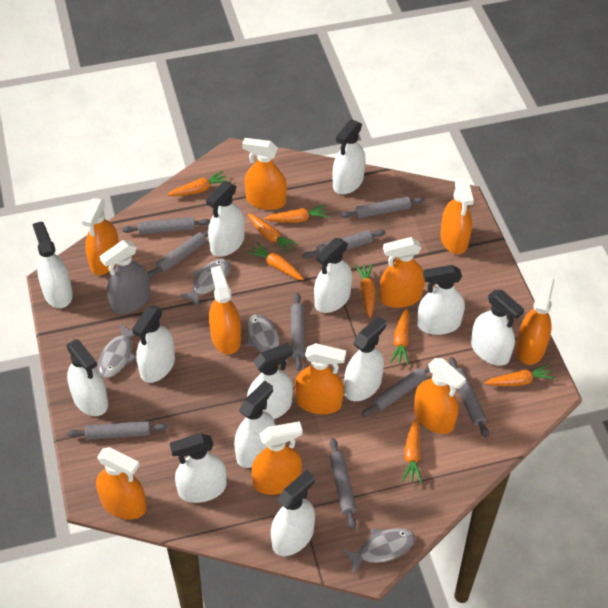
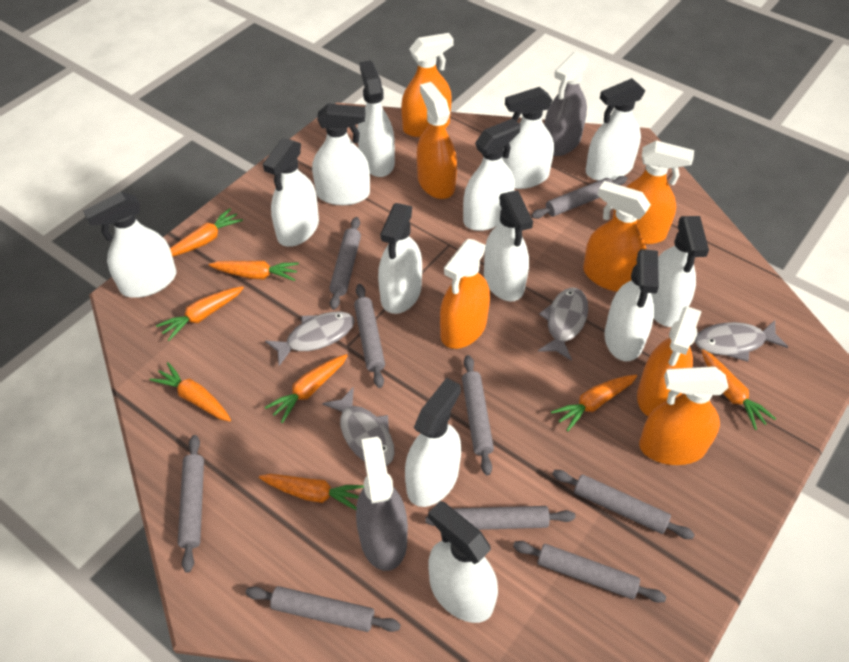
grey spray bottle: [100,240,151,314] = 1 -> [356,436,408,571] [544,51,589,156] = 2
orange spray bottle: [81,198,119,275] [96,447,146,520] [209,266,241,354] [242,138,287,210] [251,421,303,495] [295,343,346,414] [379,237,425,308] [414,358,466,434] [440,177,474,254] [516,276,554,365] = 10 -> [401,33,454,137] [417,82,457,199] [440,239,490,349] [583,181,651,292] [612,140,694,245] [637,306,701,416] [639,366,729,465] = 7

